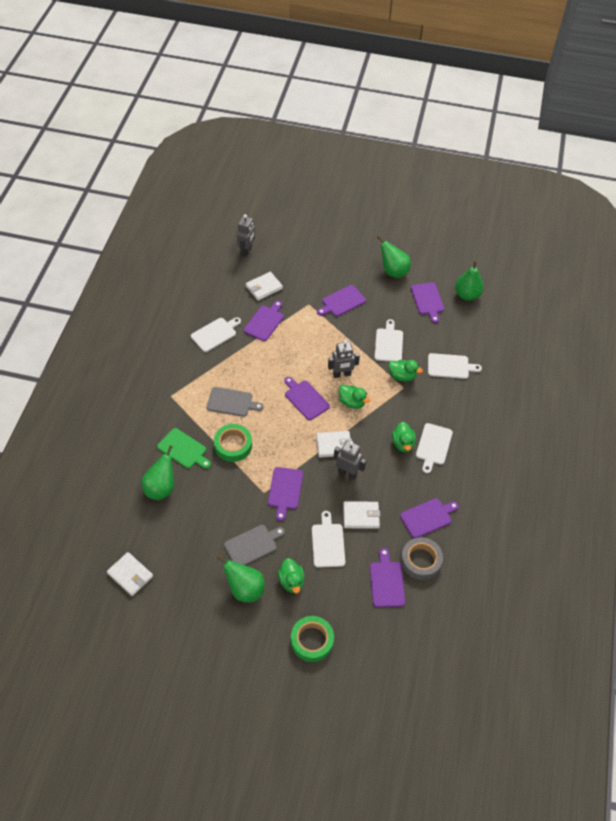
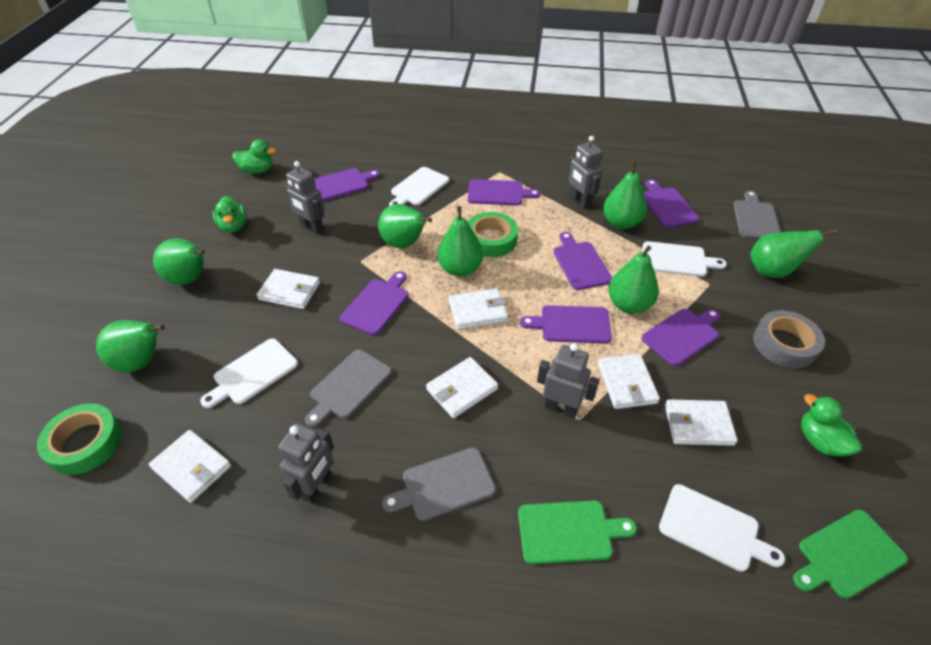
green cutting board: [157,428,211,469] = 1 -> [518,500,637,564] [793,509,908,599] = 2
green duck: [278,558,305,593] [339,385,370,409] [389,360,423,382] [392,422,416,452] = 4 -> [213,196,247,233] [232,139,276,174] [801,394,862,457] = 3
green pear: [141,446,174,500] [217,556,265,602] [377,236,411,278] [455,261,484,301] = 4 -> [96,320,165,372] [153,238,205,285] [378,204,432,248] [437,206,483,277] [603,161,647,229] [608,246,659,314] [750,229,838,278] = 7
grey cutting board: [207,387,263,417] [224,525,285,565] = 2 -> [305,349,392,427] [382,447,496,521] [733,191,780,239] = 3
grey robot: [237,214,255,257] [328,340,360,378] [334,440,366,479] = 3 -> [278,423,334,504] [285,161,325,234] [537,343,599,418] [568,136,602,209] = 4
white cutting board: [191,317,241,352] [312,511,345,568] [374,319,403,362] [416,423,453,474] [428,353,482,379] = 5 -> [200,338,298,408] [389,167,449,206] [643,241,727,277] [659,484,785,572] = 4
white wallet: [107,552,153,596] [246,272,283,301] [316,431,352,458] [343,501,380,529] = 4 -> [149,430,231,503] [257,269,320,309] [426,357,498,418] [449,288,508,330] [598,354,660,409] [665,399,738,446] = 6

